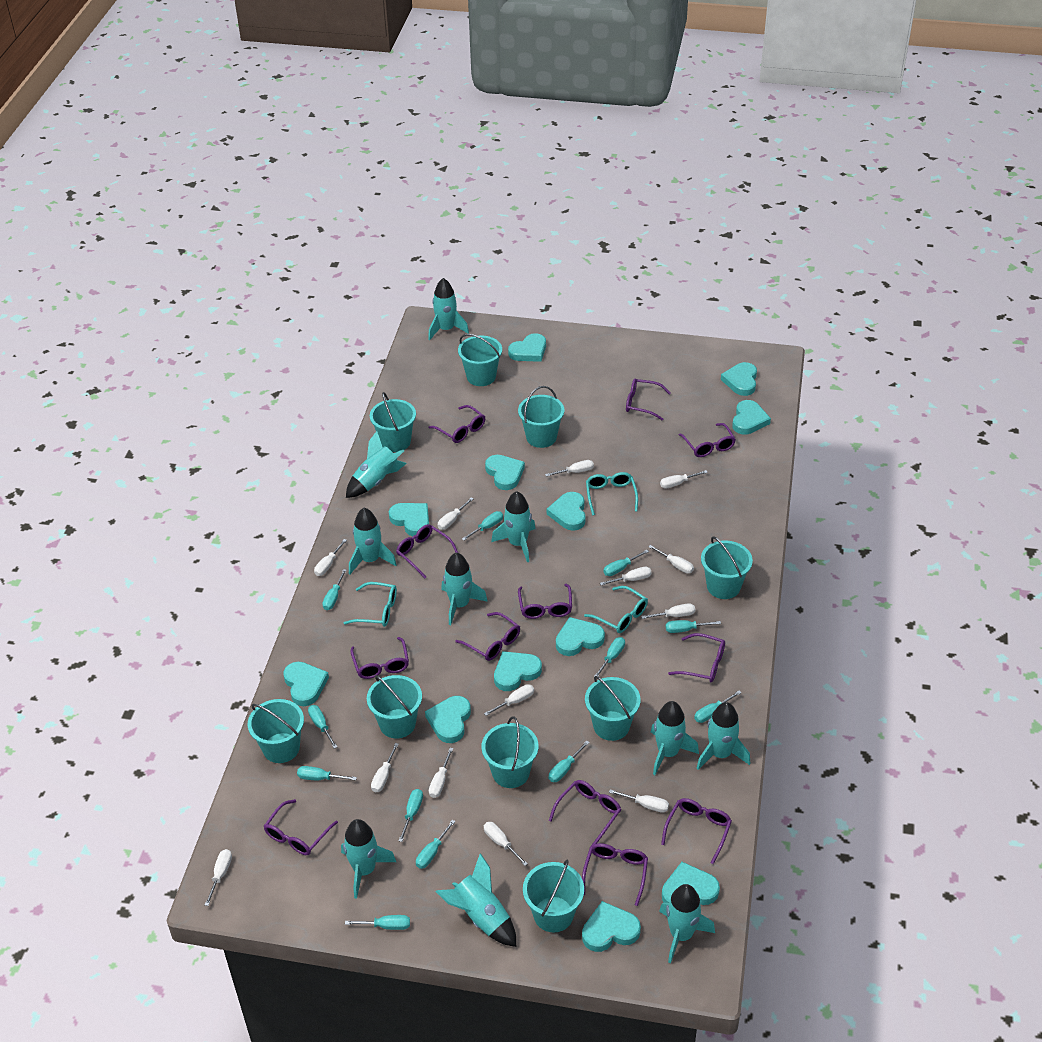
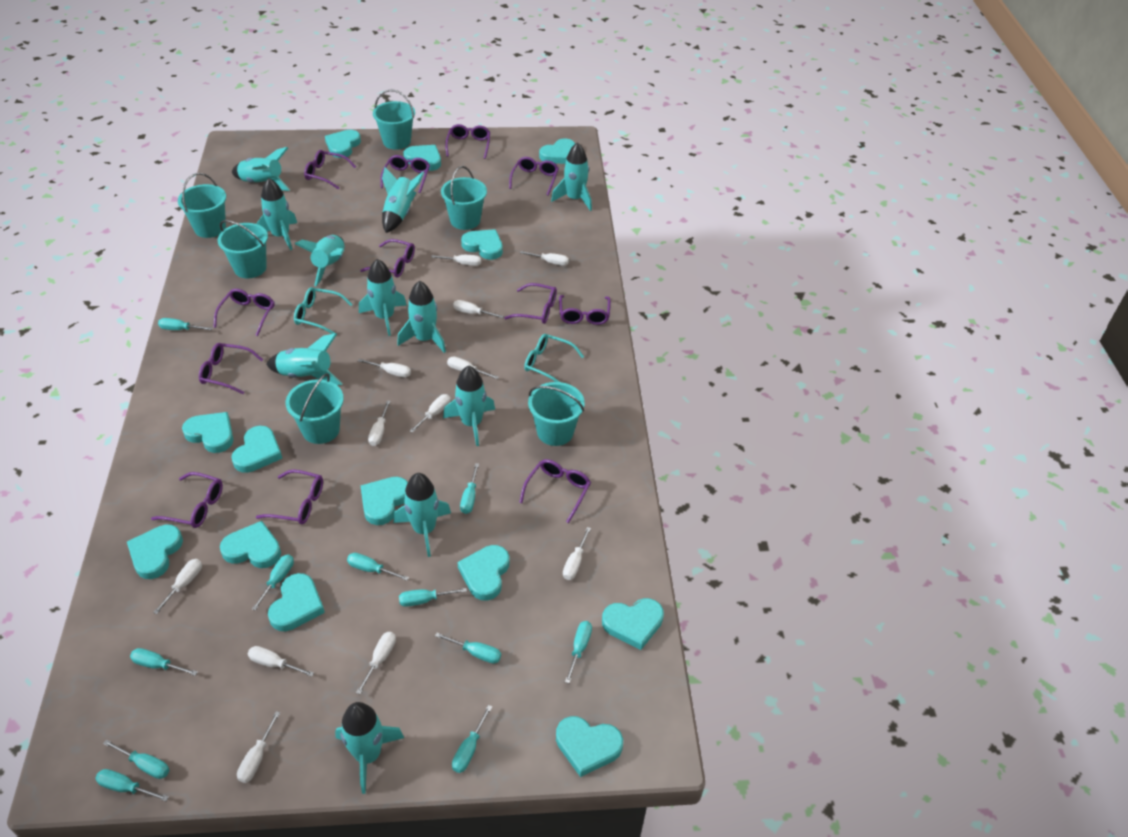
turquoise bucket: [248,699,304,763] [367,675,422,738] [370,392,416,452] [458,334,502,386] [481,716,538,788] [518,386,564,448] [523,860,584,933] [585,676,641,741] [701,536,753,599] = 9 -> [178,173,226,238] [218,220,268,278] [286,373,344,444] [373,89,415,150] [441,166,487,230] [528,382,585,446] = 6
turquoise glasses: [344,582,397,627] [584,586,648,633] [586,472,638,515] = 3 -> [294,287,353,334] [524,334,584,382] = 2
turquoise heart: [283,662,329,706] [389,503,429,537] [425,696,471,743] [485,455,525,490] [494,651,542,691] [508,333,546,362] [547,492,586,531] [556,617,605,656] [582,901,641,952] [662,862,720,905] [721,362,757,396] [732,400,771,435] = 12 -> [127,524,183,579] [182,412,234,453] [220,521,281,568] [231,426,282,473] [268,573,325,631] [325,130,361,158] [360,477,408,525] [403,145,441,171] [457,545,509,601] [461,229,503,260] [539,138,575,164] [556,716,623,777] [602,598,664,650] = 13
turquoise rocket: [341,819,396,899] [346,431,407,498] [349,508,397,574] [428,278,469,340] [435,853,516,947] [441,552,488,625] [491,491,536,562] [651,701,699,775] [659,884,715,964] [696,702,750,770] = 10 -> [232,147,290,191] [256,178,297,250] [266,333,342,385] [295,235,345,286] [335,702,404,794] [359,259,407,336] [382,167,425,233] [393,473,451,557] [397,281,446,353] [443,365,495,446] [551,142,592,211] = 11
turquoise screwdriver: [297,766,357,781] [308,705,337,749] [322,569,347,610] [345,915,410,930] [399,789,423,842] [416,820,456,869] [462,511,503,541] [549,741,590,782] [595,637,625,677] [603,550,649,576] [666,620,721,633] [694,691,742,723] = 12 -> [95,769,169,801] [103,739,170,779] [130,648,198,676] [158,318,213,330] [252,555,294,611] [347,553,409,581] [399,588,467,607] [435,633,501,664] [452,705,492,773] [460,463,479,514] [565,621,592,683] = 11
white screwdriver: [205,849,232,906] [314,539,347,576] [371,743,399,792] [429,748,453,798] [438,497,474,530] [484,684,534,716] [484,822,528,866] [545,460,594,477] [600,567,652,585] [609,789,669,813] [641,603,695,619] [648,545,694,573] [660,470,708,489] = 13 -> [153,559,202,614] [237,711,280,783] [248,646,314,677] [356,632,396,694] [358,359,411,378] [368,400,391,446] [410,394,451,433] [431,255,481,266] [447,356,499,379] [453,300,504,318] [520,251,569,266] [563,527,591,580] = 12

